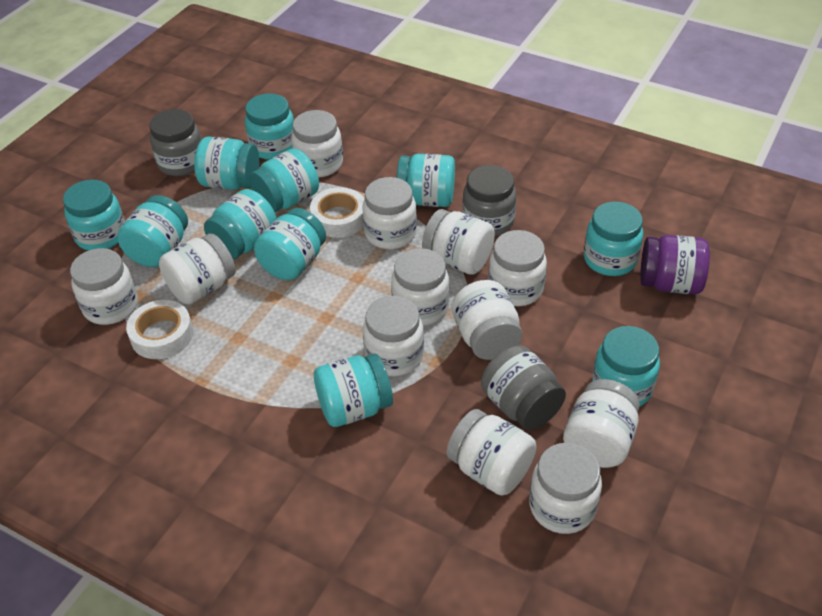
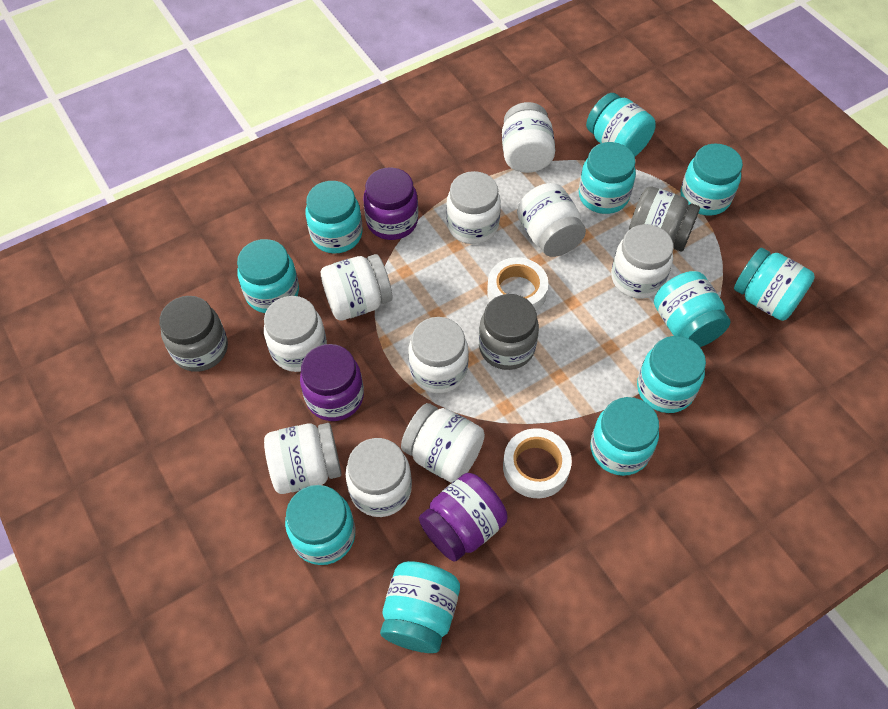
purple jar: [640,235,710,294] = 1 -> [300,344,364,421] [363,167,418,240] [419,473,507,562] = 3
white jar: [70,248,138,325] [159,233,236,304] [291,110,343,177] [362,177,417,249] [363,296,424,376] [391,248,449,326] [422,209,495,275] [447,409,536,495] [452,280,522,360] [488,230,547,306] [529,443,602,534] [563,379,640,468] = 12 -> [264,296,327,372] [264,423,341,494] [321,254,393,321] [345,438,412,517] [401,403,485,483] [408,317,469,393] [446,171,501,244] [502,102,555,173] [517,183,586,257] [611,224,674,299] = 10

